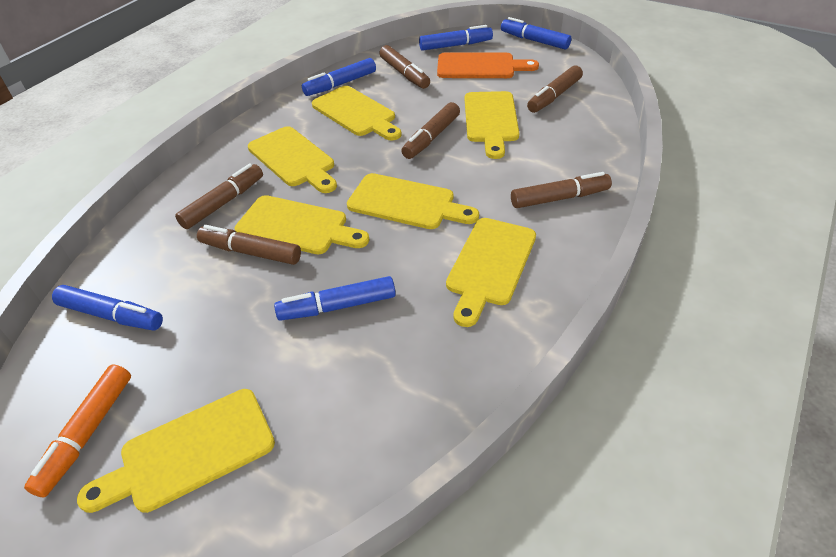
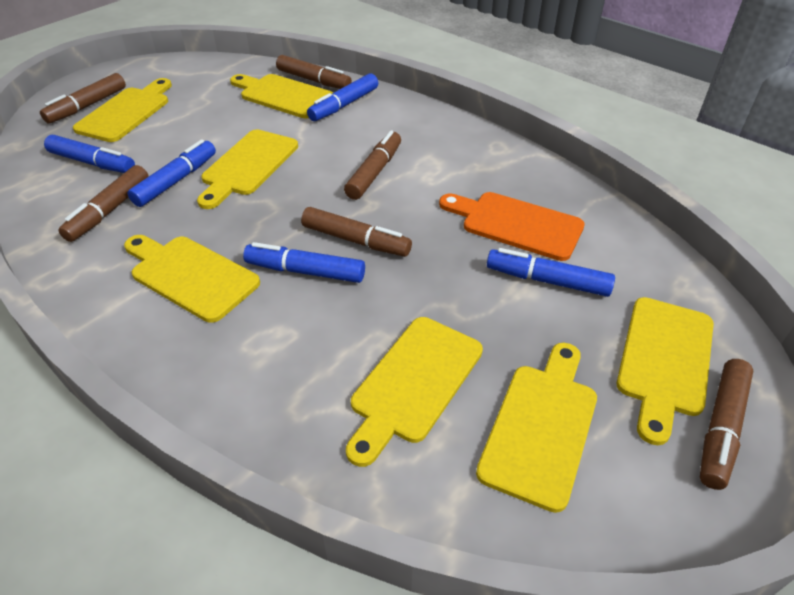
orange marker: [24,364,131,497] = 1 -> none = 0

